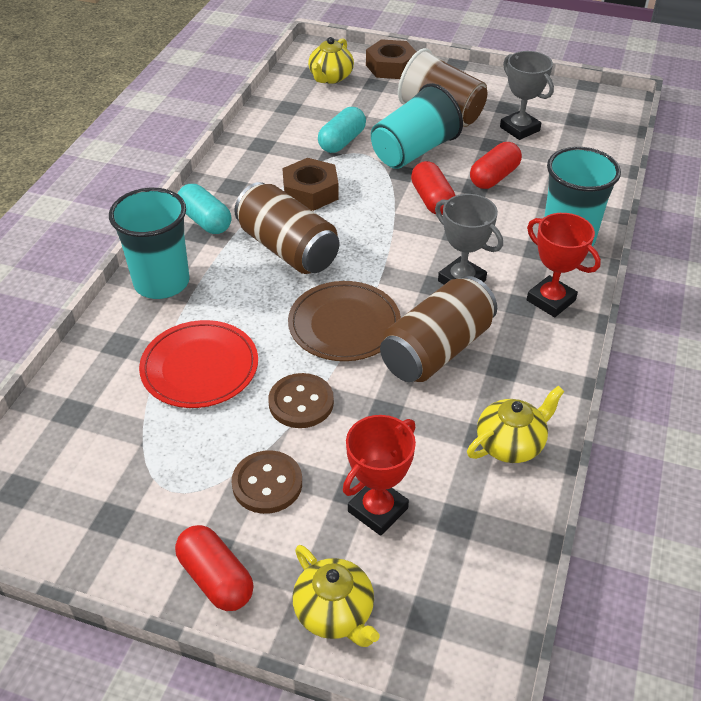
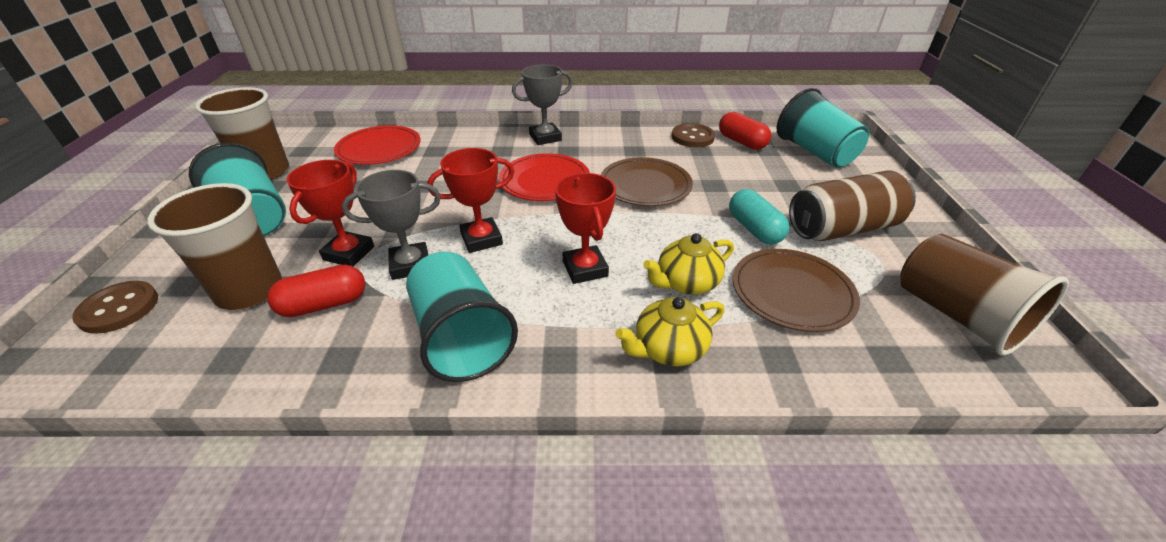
brown can: [234,182,339,274] [380,276,497,382] = 2 -> [789,170,916,241] = 1
brown cup: [398,48,487,127] = 1 -> [147,183,282,310] [195,87,289,180] [900,233,1069,356] = 3
brown nut: [282,158,339,211] [366,39,417,79] = 2 -> none = 0
brown plate: [288,281,401,361] = 1 -> [601,157,693,206] [733,249,860,332] = 2
red capsule: [175,525,253,611] [411,161,456,215] [470,142,522,189] = 3 -> [267,265,365,317] [719,112,771,150] = 2
red plate: [139,320,258,408] = 1 -> [334,125,421,165] [499,153,590,201] = 2
red trophy: [343,415,416,536] [527,213,601,317] = 2 -> [287,160,374,267] [427,148,514,253] [555,173,616,284] = 3
turquoise capsule: [178,184,232,234] [318,107,366,153] = 2 -> [729,189,789,244] = 1
yellow teapot: [293,545,380,647] [308,37,354,84] [467,386,565,463] = 3 -> [615,297,725,366] [643,233,734,295] = 2

